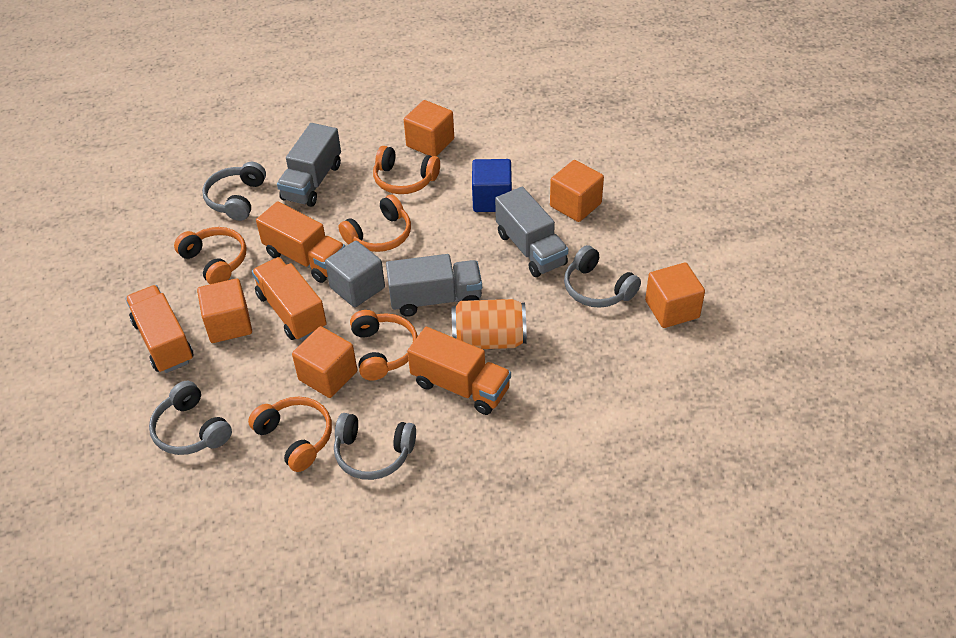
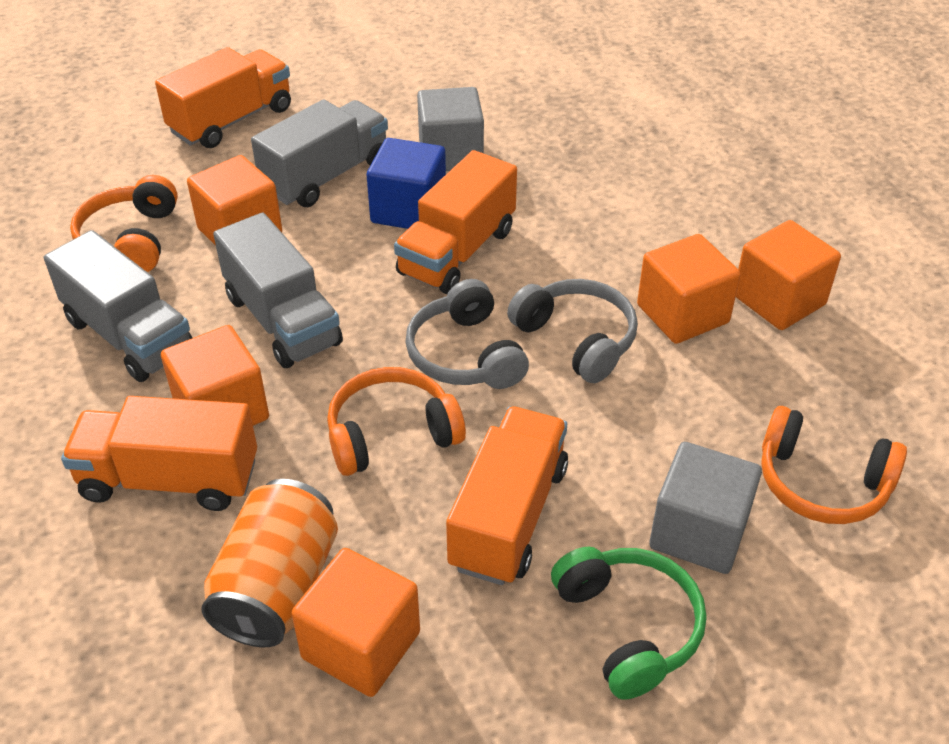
green headphones: none = 0 -> [551,547,706,700] = 1
grey cube: [325,241,385,308] = 1 -> [417,87,484,171] [649,442,762,574] = 2
grey headphones: [149,381,232,455] [202,162,266,221] [334,413,416,480] [564,245,641,308] = 4 -> [405,279,529,389] [507,279,638,383] = 2
orange headphones: [174,227,247,284] [248,397,332,472] [338,195,411,252] [350,310,418,381] [373,146,440,194] = 5 -> [70,175,178,272] [327,367,466,476] [761,406,907,524] = 3

